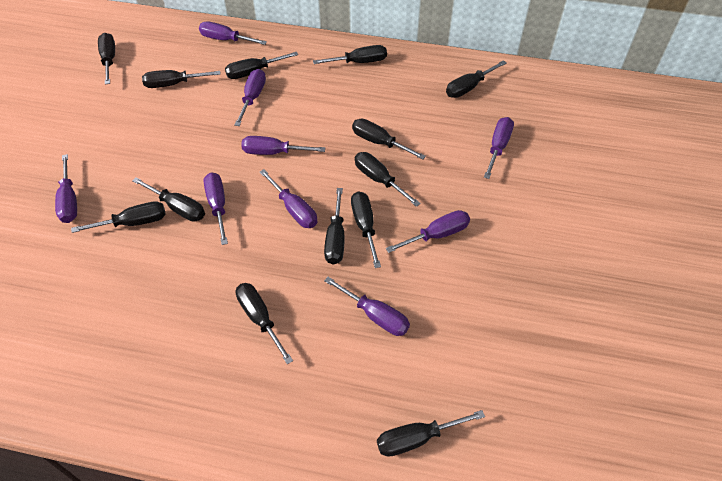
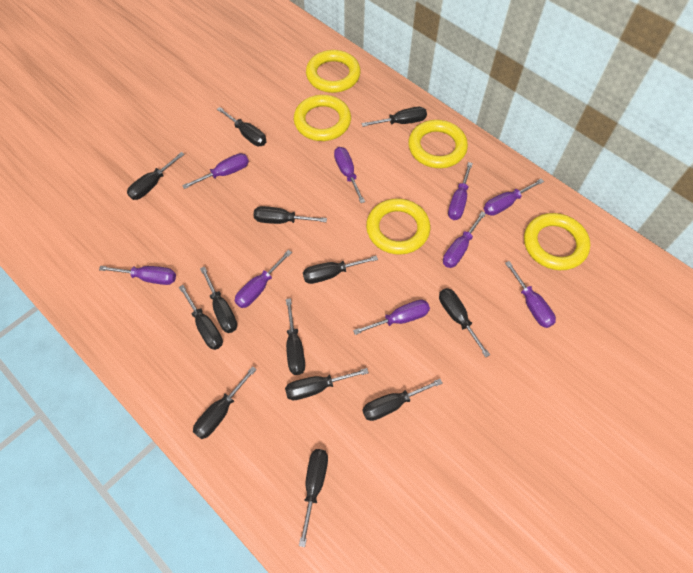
yellow ring: none = 0 -> [294,95,351,141] [306,50,361,93] [366,198,430,255] [408,120,468,168] [524,213,590,270] = 5

